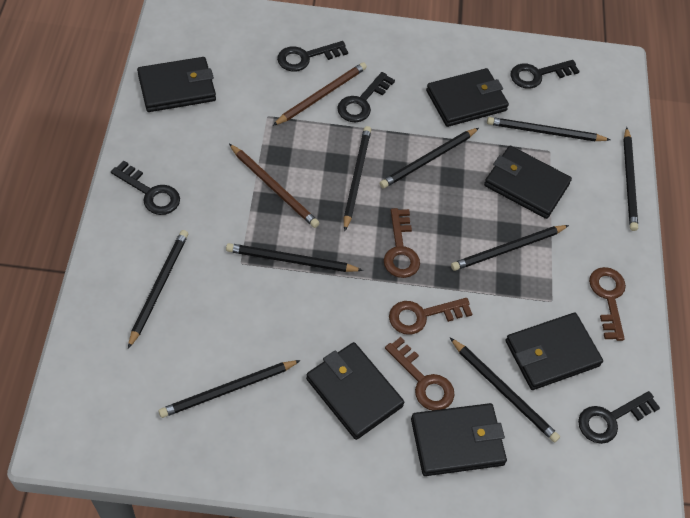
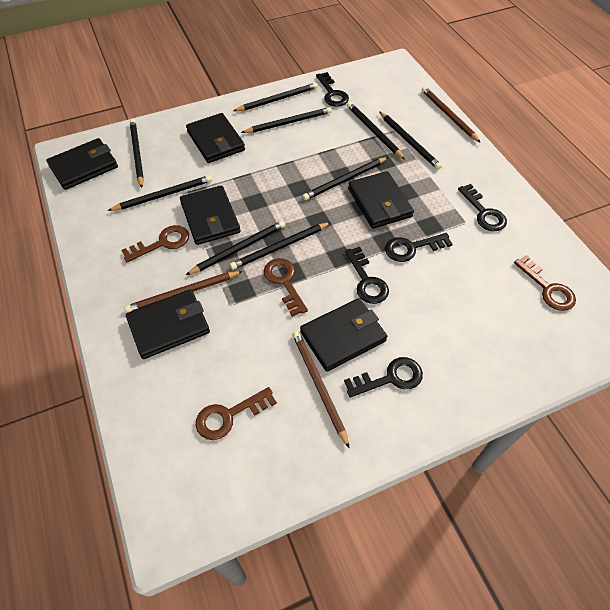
brown pencil: [229,144,319,228] [273,62,367,126] = 2 -> [124,271,243,313] [292,331,350,449] [422,86,481,143] = 3

